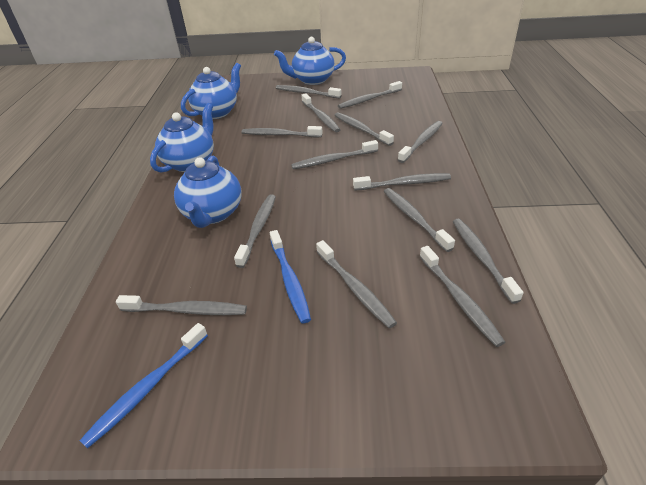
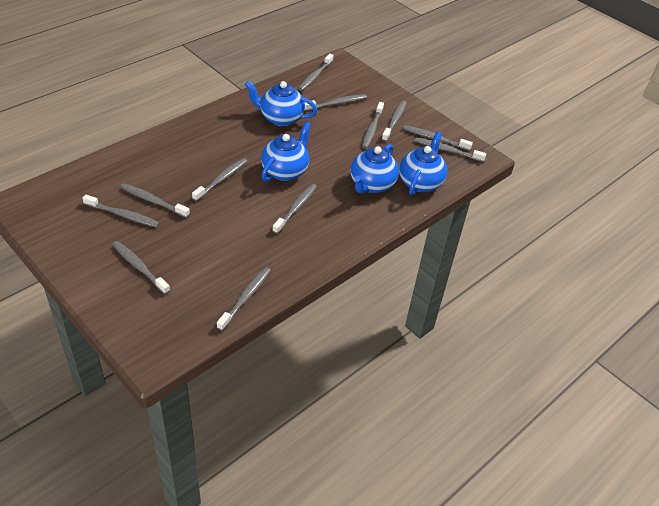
blue toothbrush: [79,323,208,449] [270,230,311,323] = 2 -> none = 0
grey toothbrush: [116,295,247,315] [234,194,276,268] [242,126,323,137] [276,85,342,98] [291,140,378,169] [301,93,340,132] [316,240,397,328] [335,112,394,146] [338,81,402,109] [353,173,451,190] [384,188,455,252] [398,121,443,163] [419,246,505,347] [453,219,523,304] = 14 -> [82,194,160,227] [112,241,170,294] [120,183,190,218] [192,158,247,201] [217,267,271,331] [273,184,317,234] [298,54,334,91] [304,94,367,111] [362,102,384,149] [382,101,407,142] [403,125,473,151] [415,137,486,162] = 12

